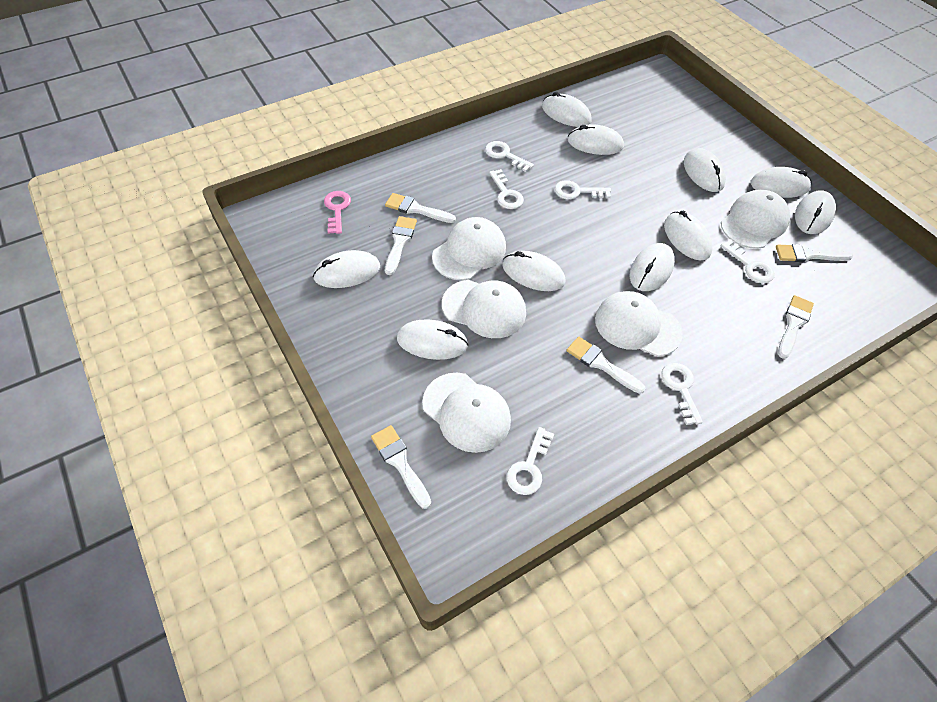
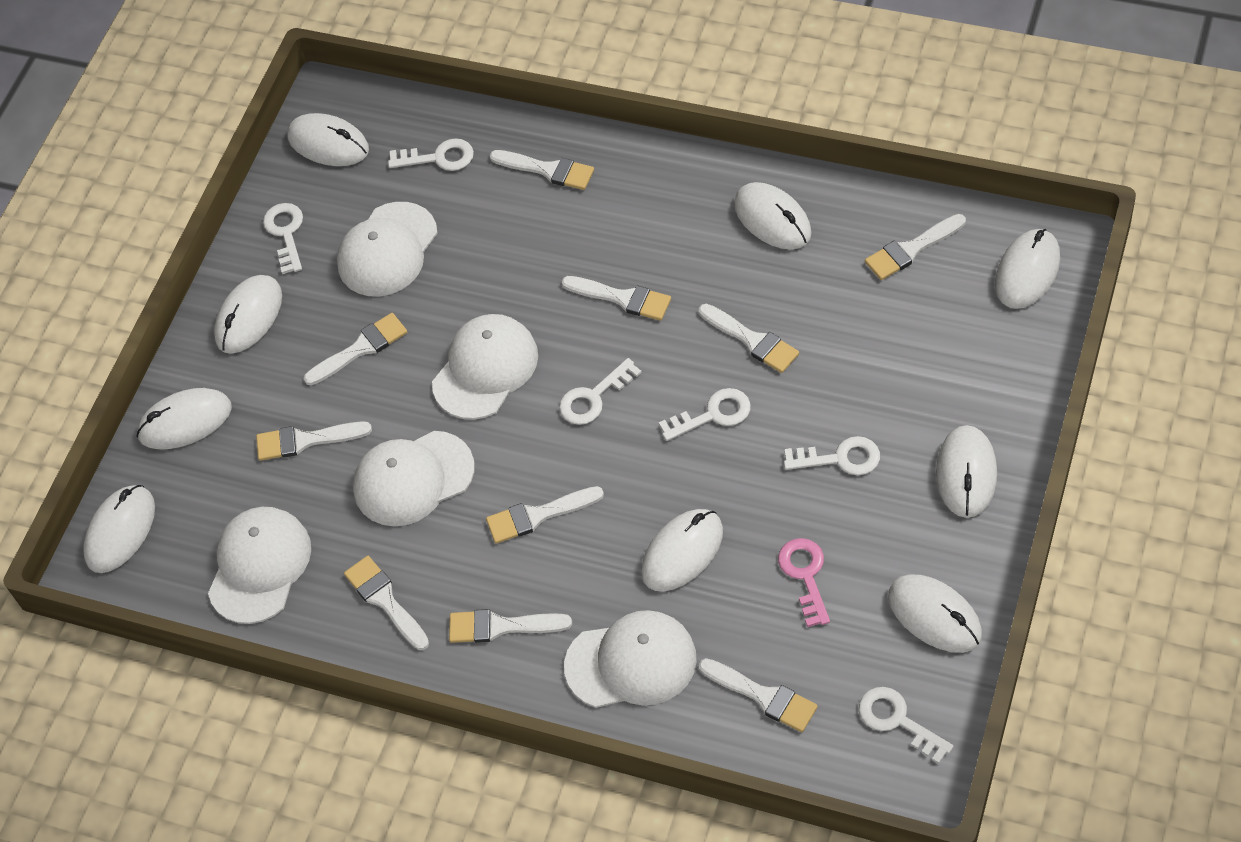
white brush: [371,425,431,509] [385,193,456,223] [385,216,417,275] [566,337,645,394] [776,244,853,262] [778,295,814,359] = 6 -> [256,421,372,461] [304,313,407,385] [344,556,429,650] [449,609,572,643] [486,486,604,544] [490,150,594,190] [562,276,671,321] [699,304,799,373] [699,658,818,732] [865,214,966,280] = 10
white mouse: [313,250,380,288] [397,319,469,360] [502,251,565,291] [542,92,592,127] [567,125,624,155] [630,243,675,291] [664,211,712,260] [684,148,726,192] [751,167,811,198] [795,191,836,234] = 10 -> [83,485,155,573] [136,388,232,449] [214,275,282,354] [287,113,369,166] [641,509,723,591] [734,182,812,250] [888,574,982,653] [936,425,997,518] [995,229,1060,309] = 9

